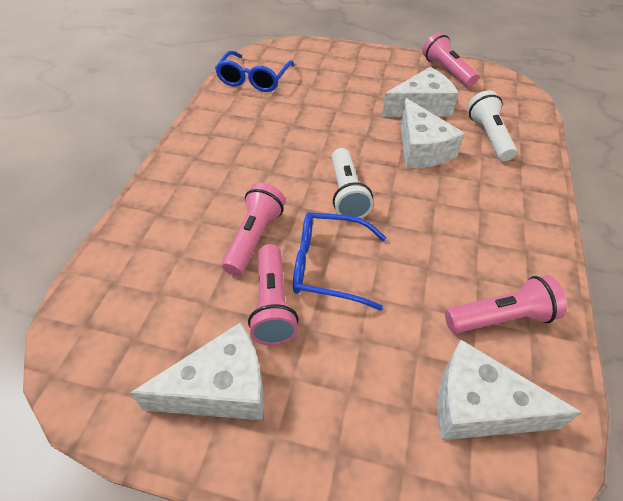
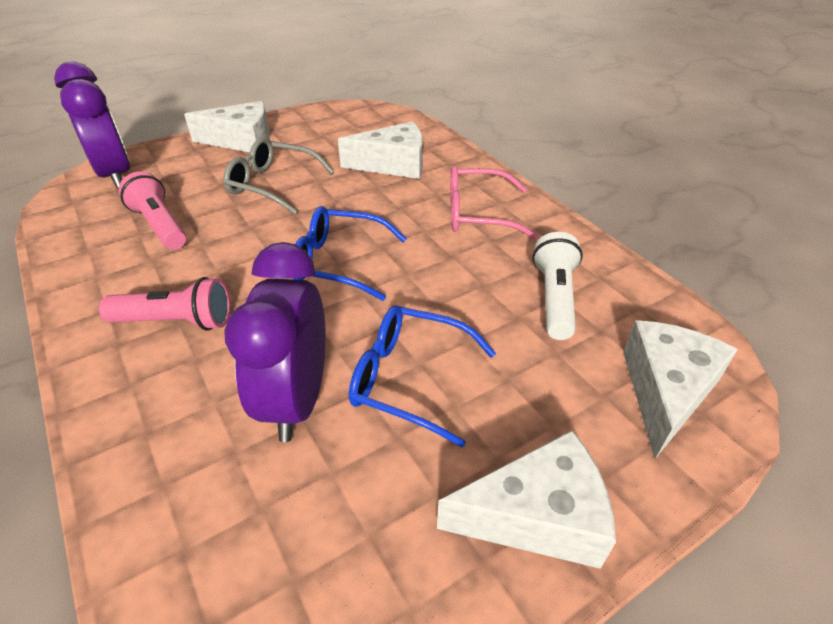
grey glasses: none = 0 -> [223,137,335,214] = 1
pink flashlight: [222,183,285,276] [248,244,299,346] [423,32,479,87] [445,275,567,333] = 4 -> [99,277,230,330] [119,171,186,250] = 2
pink glasses: none = 0 -> [450,165,538,239] = 1
purple clock: none = 0 -> [54,61,130,189] [224,242,326,442] = 2
white flashlight: [332,148,373,218] [468,90,517,161] = 2 -> [532,232,583,340] = 1

